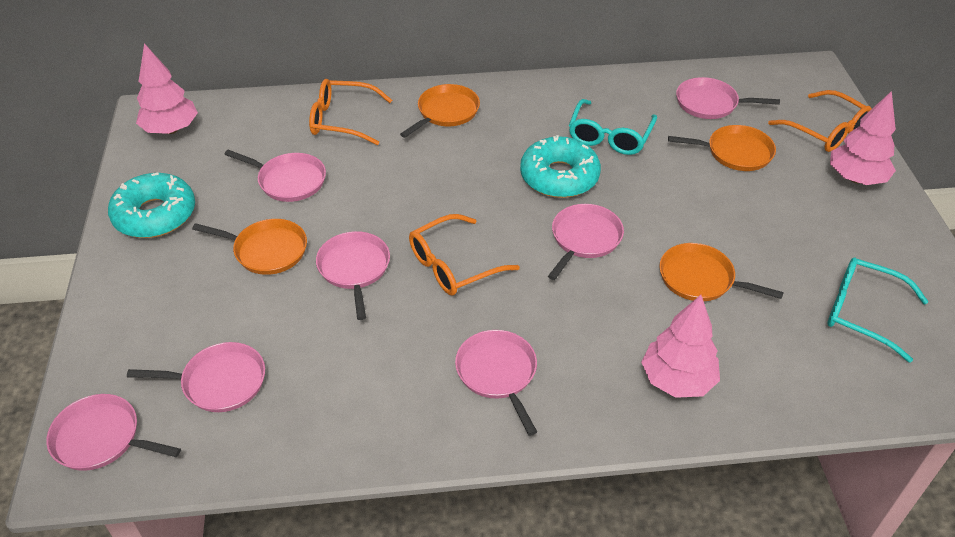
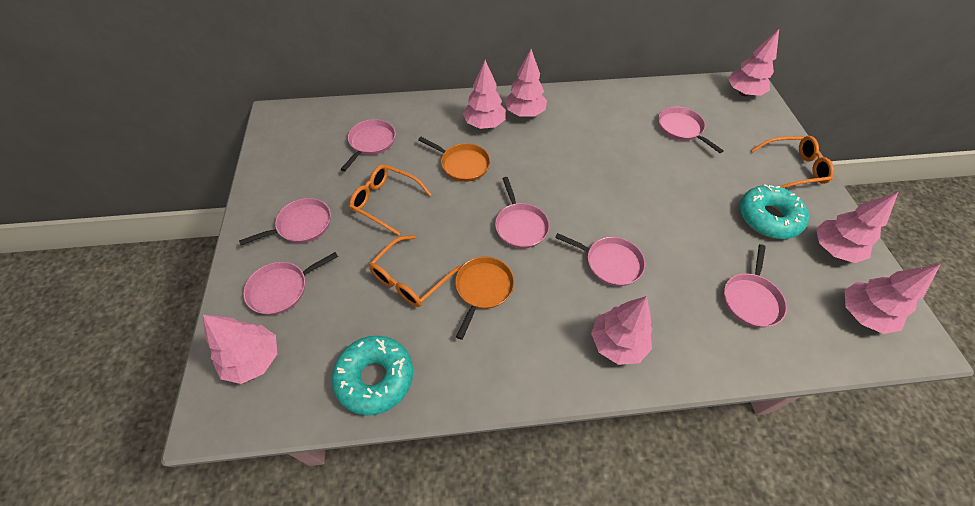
orange pan: [192,219,307,275] [400,84,480,138] [659,243,784,301] [668,125,776,171] = 4 -> [418,137,490,182] [455,257,514,340] = 2
pink tree: [136,43,198,134] [641,295,720,398] [830,91,896,185] = 3 -> [203,315,277,384] [463,60,506,129] [505,49,547,117] [591,296,652,365] [728,29,779,96] [816,192,898,263] [844,264,940,334] = 7
turquoise glasses: [569,99,657,155] [827,257,928,363] = 2 -> none = 0

